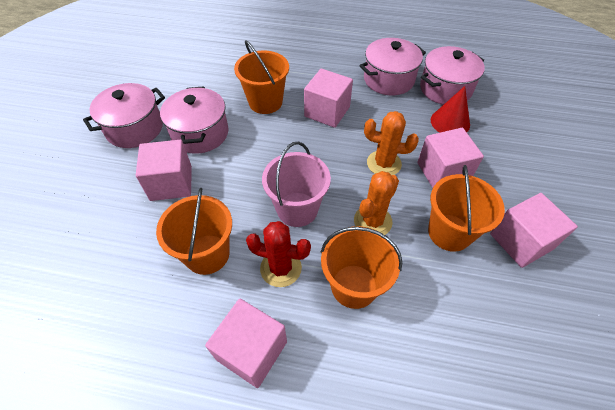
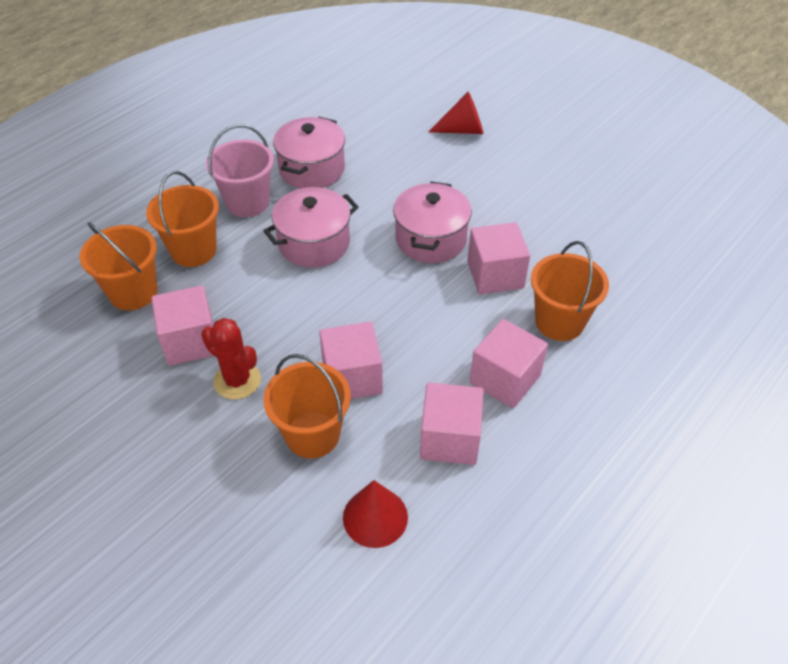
orange cactus: [354,171,399,235] [364,111,419,175] = 2 -> none = 0
pink pot: [83,83,165,148] [160,86,229,154] [360,38,426,95] [420,46,485,105] = 4 -> [263,187,359,268] [273,117,345,189] [393,181,472,263] = 3
red cone: [431,86,470,133] = 1 -> [343,480,408,548] [428,92,483,134] = 2

